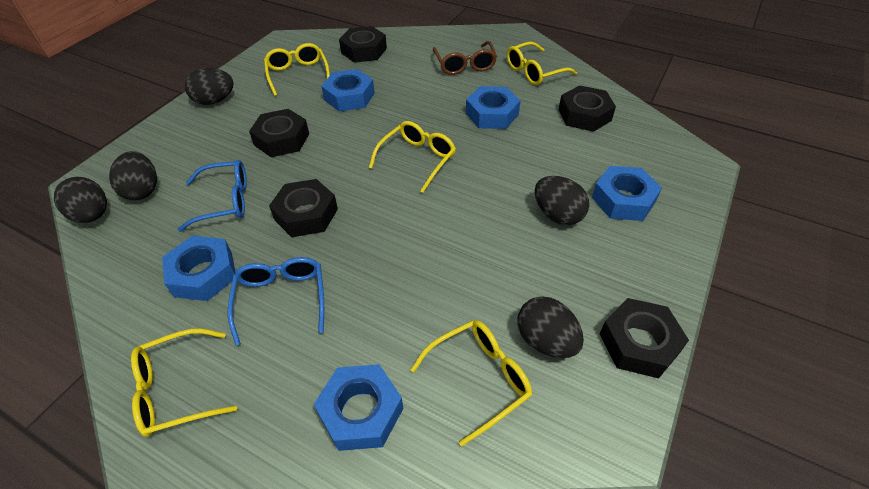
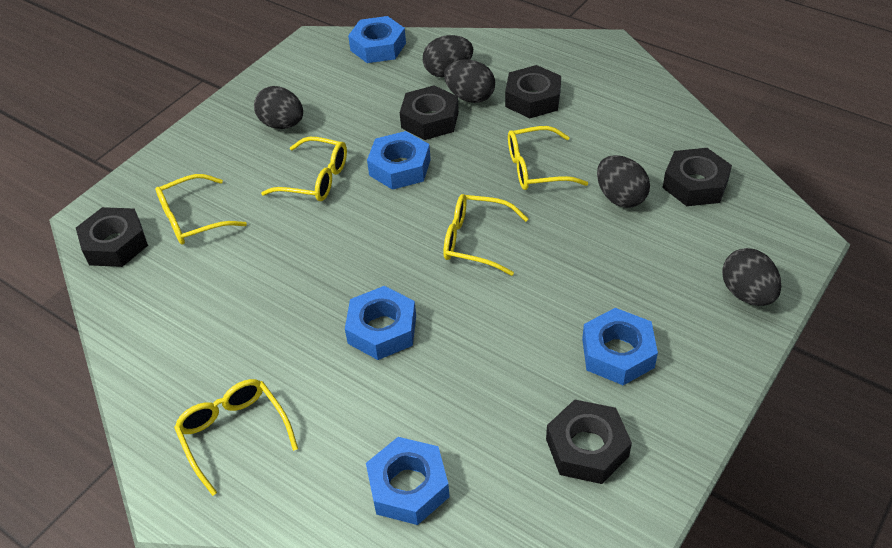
blue glasses: [178,160,247,232] [228,257,324,346] = 2 -> none = 0
brown glasses: [433,41,497,75] = 1 -> none = 0

